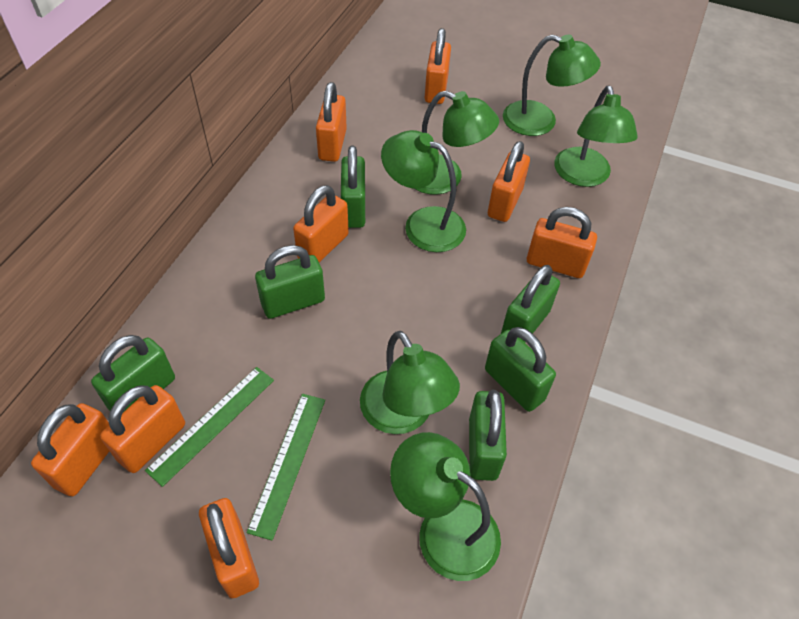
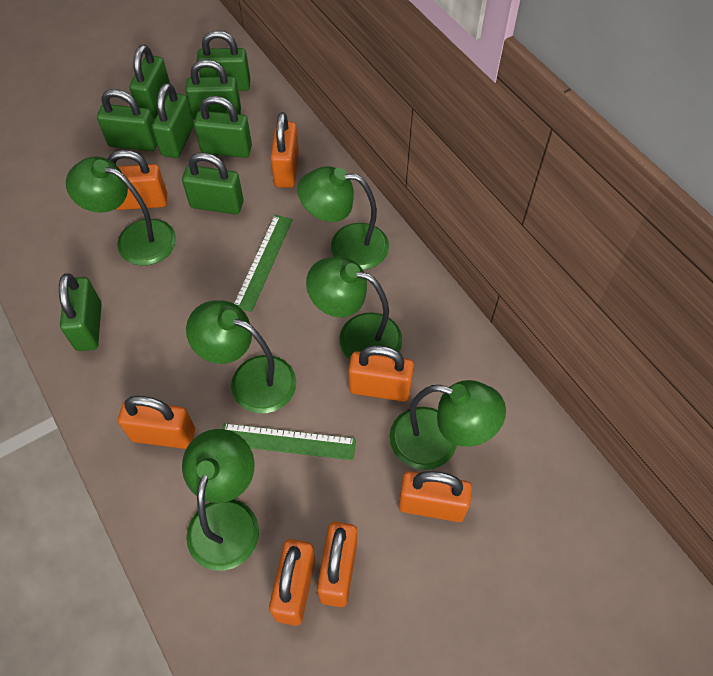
green padlock: [91,335,175,411] [255,245,325,319] [341,146,365,228] [469,390,507,481] [485,327,556,412] [501,265,560,343] = 6 -> [59,273,102,351] [97,89,157,151] [129,45,170,119] [152,83,194,158] [182,153,244,214] [185,59,241,120] [194,96,252,158] [197,30,250,91] = 8
orange padlock: [31,403,109,496] [100,385,185,473] [199,498,259,598] [293,185,349,262] [316,82,347,162] [425,28,451,104] [488,141,530,222] [527,207,597,278] = 8 -> [108,150,167,210] [118,396,195,449] [269,539,315,626] [270,112,299,188] [317,522,357,607] [348,345,414,402] [398,471,472,522] = 7

